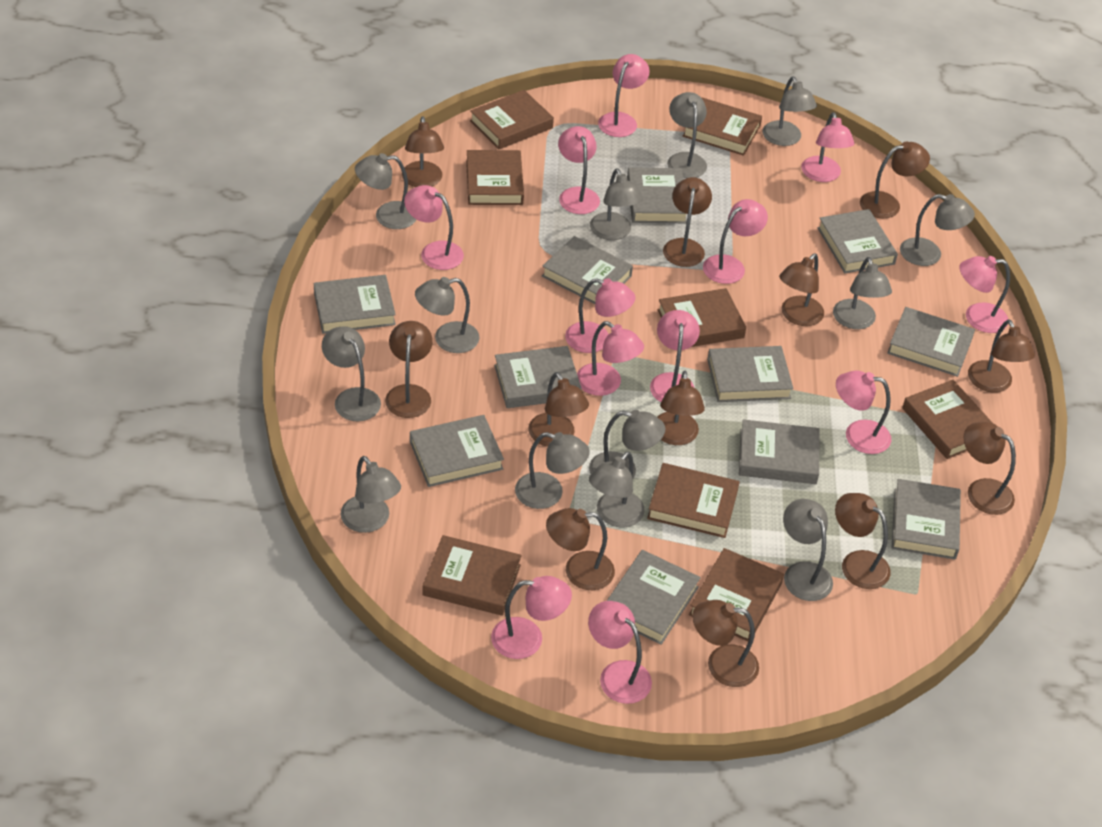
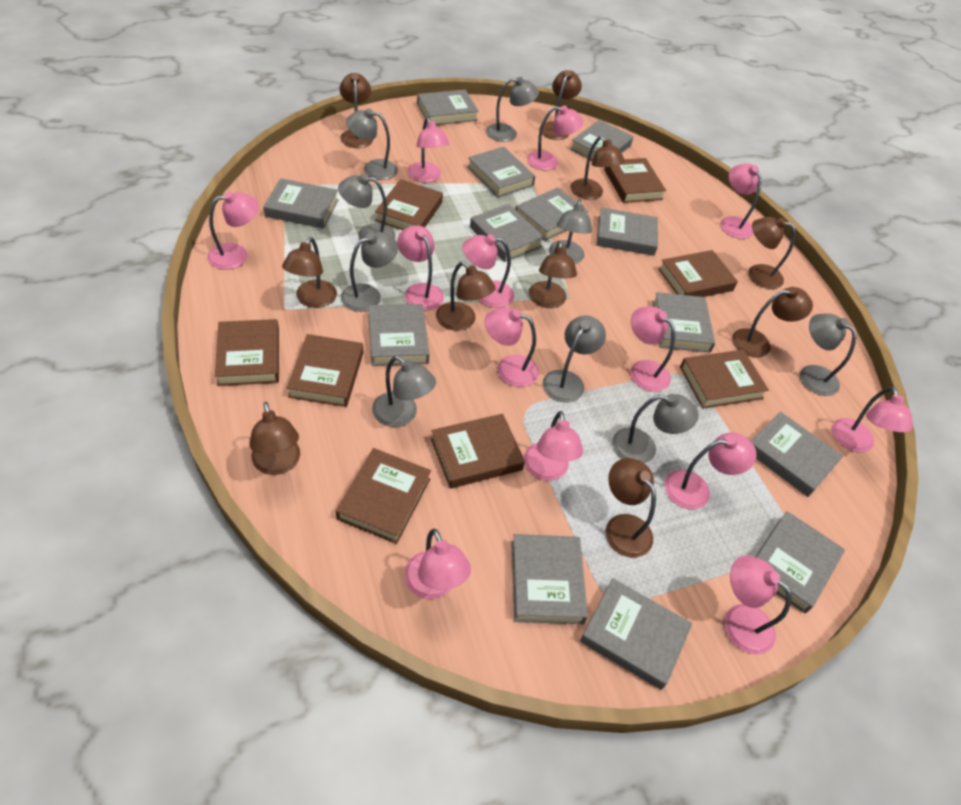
brown lamp: [385,321,433,418] [402,116,444,187] [528,372,589,447] [546,508,615,590] [657,371,705,445] [663,177,712,267] [692,600,759,687] [779,254,824,326] [835,493,891,589] [860,141,930,218] [964,422,1016,515] [968,319,1035,393] = 12 -> [249,402,300,475] [282,237,337,308] [339,73,373,148] [436,261,495,331] [529,241,577,308] [539,70,582,140] [571,136,625,200] [605,458,656,558] [732,287,813,357] [749,217,795,289] = 10
grey book: [314,275,396,334] [410,415,504,487] [494,346,582,408] [542,236,633,304] [607,550,701,645] [627,167,687,223] [707,346,793,402] [739,419,819,484] [817,209,898,273] [887,307,975,377] [892,479,961,560] = 11 -> [263,178,339,229] [368,304,430,366] [417,90,479,125] [467,147,536,197] [470,204,544,262] [511,534,588,624] [515,188,589,241] [570,120,633,160] [580,578,692,690] [596,207,658,256] [652,292,715,352] [751,412,843,497] [755,511,845,613] = 13
grey lamp: [322,326,381,421] [341,456,401,533] [355,153,417,229] [415,277,480,353] [515,432,590,509] [589,410,665,479] [589,452,645,527] [590,168,643,240] [667,92,707,178] [763,77,817,146] [783,499,833,601] [833,257,892,329] [900,194,975,266] = 13 -> [338,174,395,239] [341,232,398,312] [346,108,398,180] [372,355,436,427] [486,77,539,142] [543,315,606,403] [549,199,592,264] [612,394,699,463] [800,313,856,396] = 9
pink lamp: [404,185,464,270] [491,576,572,659] [558,126,600,214] [565,278,635,353] [577,321,644,396] [588,601,652,704] [598,54,650,137] [650,310,700,402] [703,199,768,284] [801,112,854,182] [836,370,891,454] [959,256,1010,333] = 12 -> [207,191,259,270] [397,225,444,311] [404,529,471,599] [408,117,450,183] [462,234,514,308] [485,307,539,387] [524,411,583,481] [527,106,584,171] [630,306,675,392] [664,432,756,509] [720,163,762,239] [724,555,792,655] [832,387,913,453] = 13

